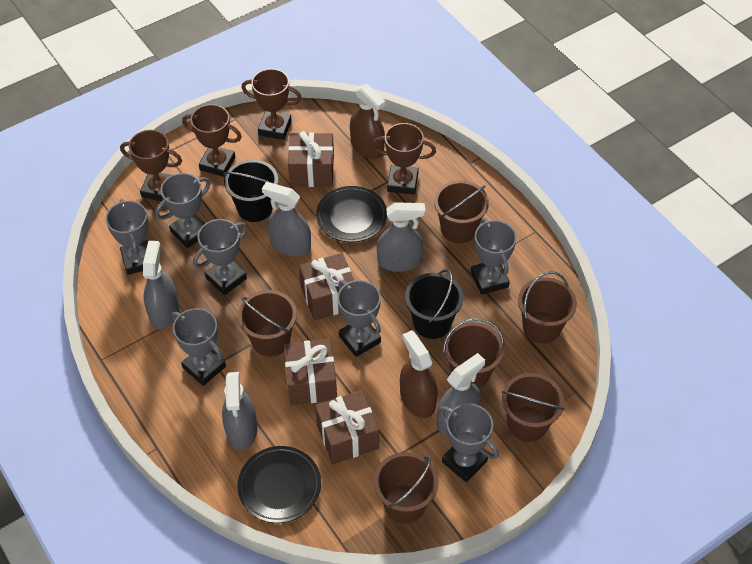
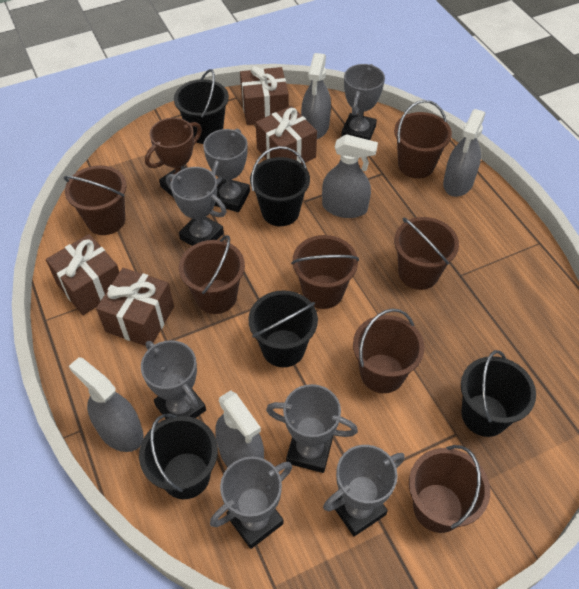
black bucket: [224,160,278,222] [405,269,463,339] = 2 -> [139,414,218,499] [174,69,229,144] [248,290,318,367] [250,146,310,226] [461,350,536,437] = 5
black plate: [238,446,321,523] [316,186,387,242] = 2 -> none = 0
brown bucket: [238,290,297,357] [374,452,439,523] [434,180,489,244] [443,318,504,389] [502,373,564,442] [518,271,577,344] = 6 -> [64,165,126,235] [179,235,245,314] [291,235,359,309] [353,308,425,393] [394,100,452,179] [394,217,459,290] [409,445,490,533] = 7
brown spray bottle: [350,84,386,159] [400,330,438,418] = 2 -> none = 0
brown trophy: [120,130,182,201] [182,104,242,177] [242,69,302,140] [372,123,436,194] = 4 -> [145,118,202,198] = 1

